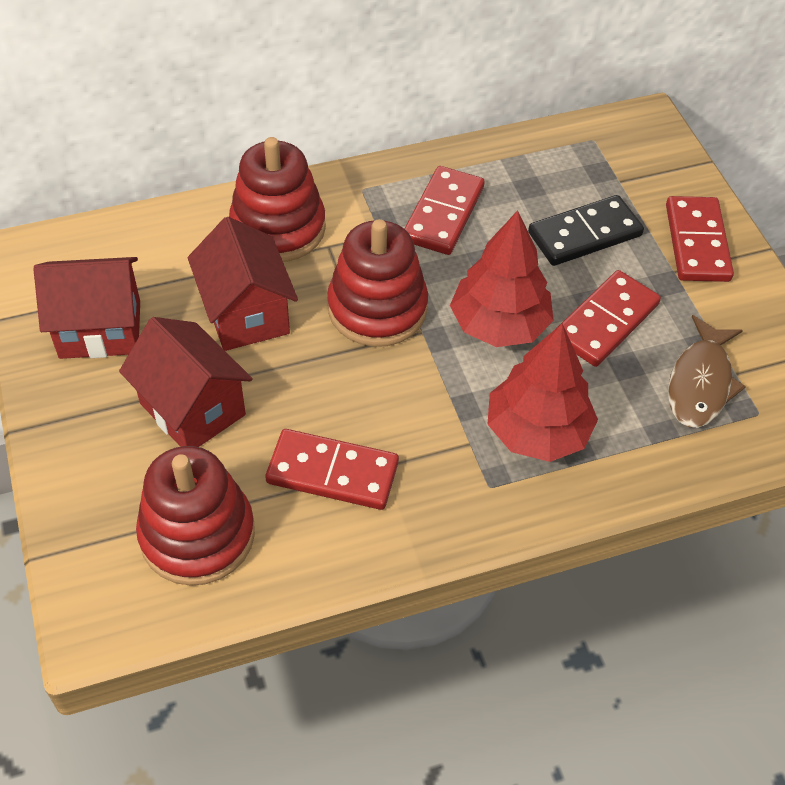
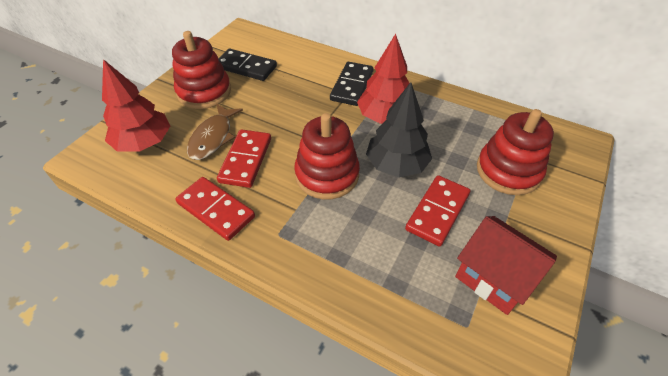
black domino: [528,195,644,266] = 1 -> [218,49,277,81] [330,62,374,106] = 2
black tree: none = 0 -> [366,82,432,177] = 1
red domino: [265,429,399,510] [404,166,485,255] [559,270,661,367] [666,196,734,282] = 4 -> [175,177,255,241] [217,129,271,188] [405,175,470,247] = 3
red house: [33,257,140,359] [119,317,253,447] [188,217,298,351] = 3 -> [455,216,557,315] = 1

